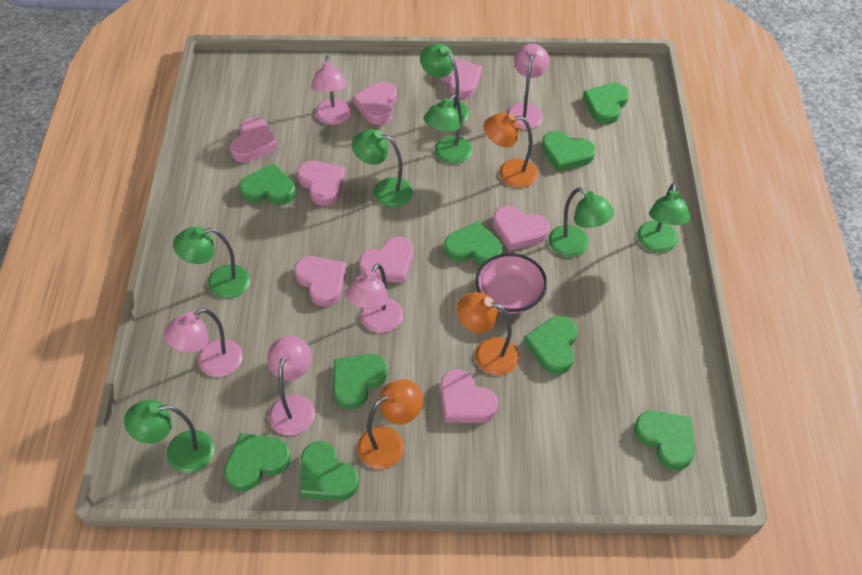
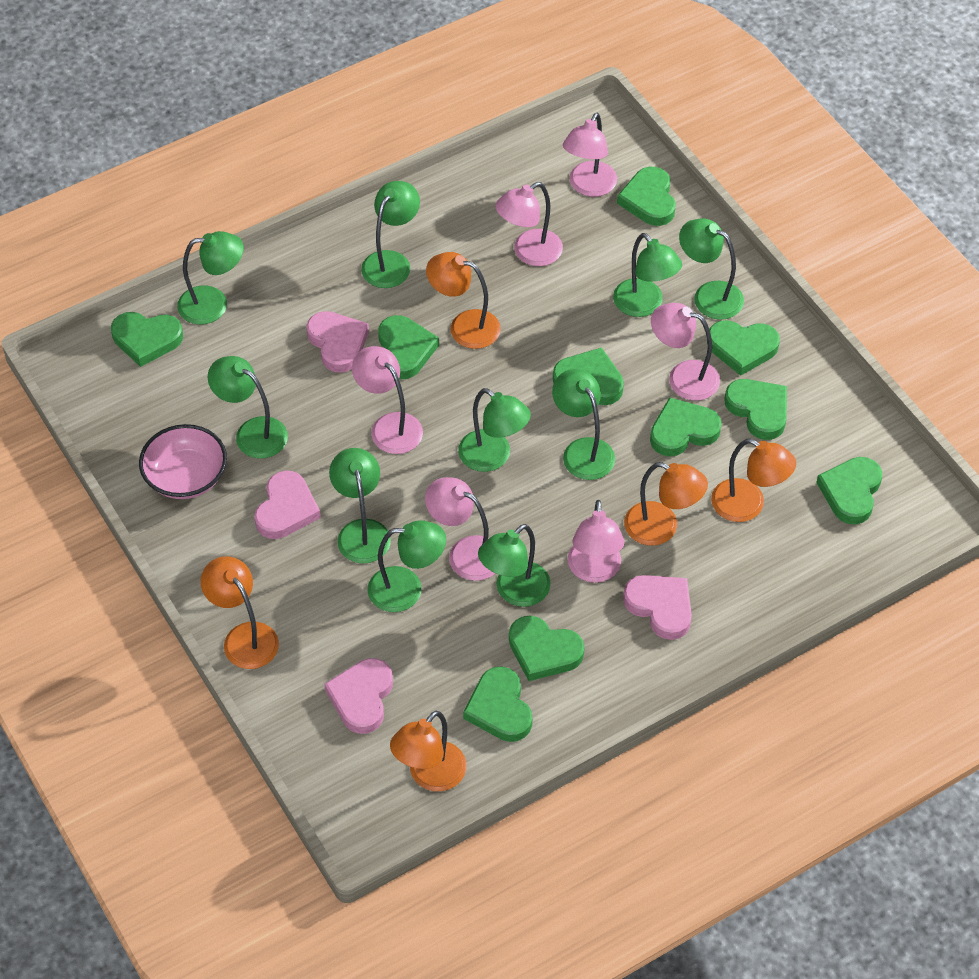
green heart: [224,433,291,492] [239,163,296,205] [300,441,359,501] [333,354,388,409] [444,221,503,265] [524,316,578,374] [542,131,595,172] [583,83,629,125] [634,411,695,470] = 9 -> [111,312,183,367] [378,315,439,379] [463,666,532,742] [509,615,585,681] [553,348,624,405] [617,167,676,226] [650,397,722,457] [707,320,780,376] [724,379,787,440] [816,457,882,525] = 10
green lamp: [124,400,214,473] [173,227,250,298] [352,129,413,207] [420,44,469,123] [424,94,472,164] [548,188,614,257] [637,183,690,253] = 7 -> [177,231,244,324] [208,356,288,459] [329,448,391,564] [361,181,420,288] [367,520,446,612] [458,388,531,472] [478,524,551,607] [552,369,615,480] [613,233,682,317] [679,219,744,320] = 10
orange lamp: [357,379,423,469] [457,292,519,375] [484,113,538,188] = 3 -> [201,556,279,669] [390,711,467,791] [426,252,501,349] [624,462,708,546] [711,439,796,522] = 5
pink heart: [230,118,278,163] [294,256,346,306] [297,161,346,206] [353,82,397,125] [359,237,413,283] [439,58,482,99] [440,369,498,423] [493,206,549,251] = 8 -> [254,470,321,539] [306,311,369,373] [324,658,393,734] [623,575,692,640] = 4
pink lamp: [164,308,242,377] [267,336,315,435] [311,56,352,125] [345,263,403,333] [506,44,550,129] = 5 -> [352,346,423,454] [425,477,495,581] [495,182,563,266] [563,113,617,197] [568,500,625,583] [651,303,720,401] = 6

